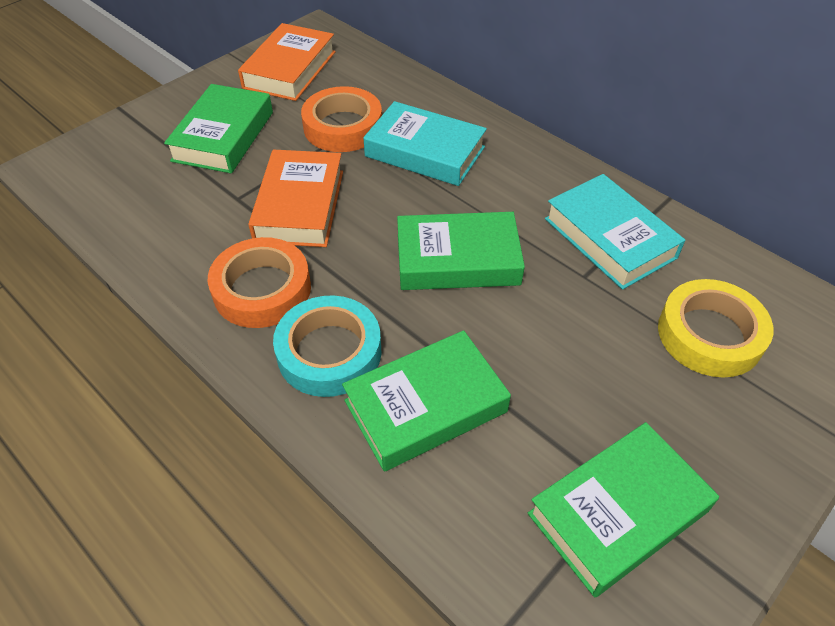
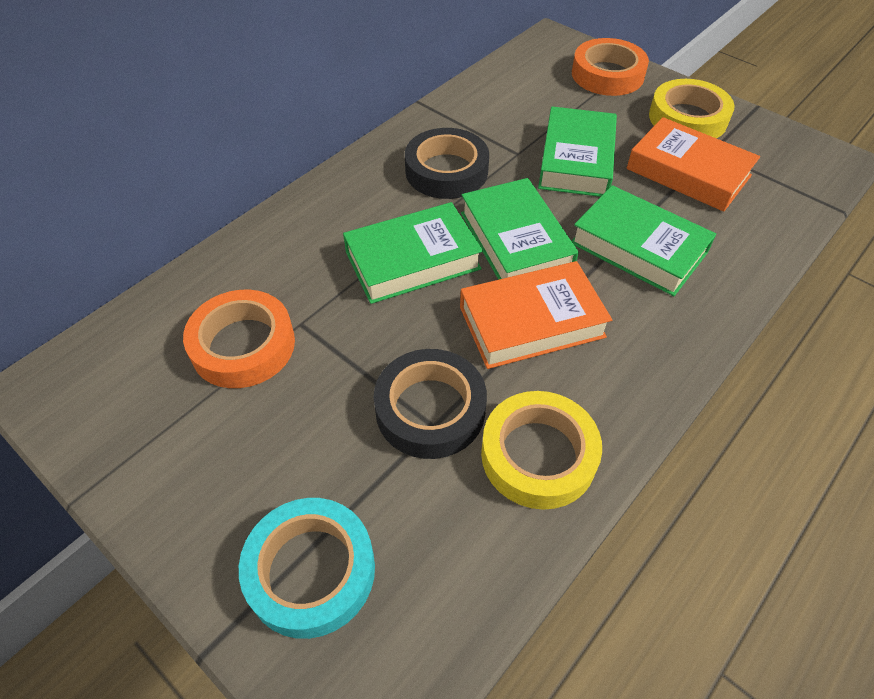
black tape: none = 0 -> [373,349,487,459] [405,128,489,199] = 2
turquoise book: [363,101,487,186] [545,174,685,290] = 2 -> none = 0
yellow tape: [658,279,773,378] = 1 -> [481,391,602,510] [649,79,735,138] = 2

